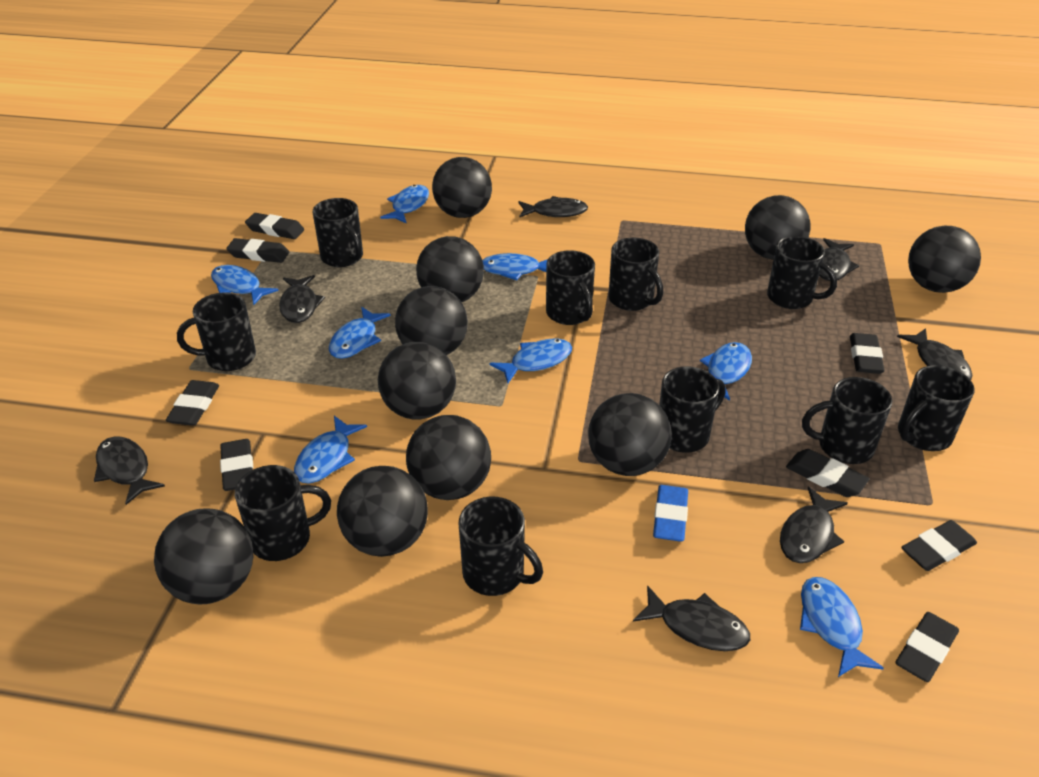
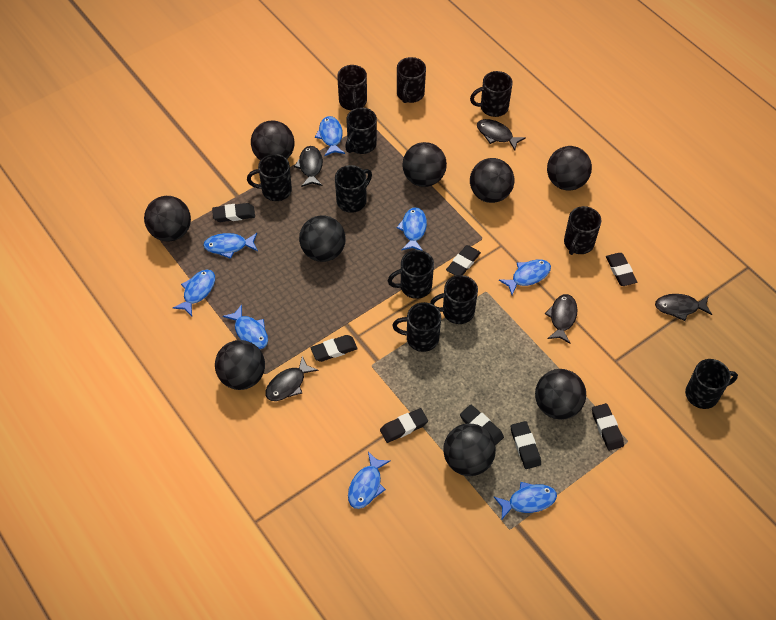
black ball: [154,509,254,604] [337,466,428,557] [378,342,456,420] [395,286,468,355] [406,415,491,500] [416,236,484,302] [432,157,492,218] [588,393,672,476] [745,195,810,260] [908,226,981,293] = 10 -> [144,196,191,242] [215,340,265,390] [251,120,294,160] [299,215,346,262] [402,142,447,187] [443,424,496,476] [470,158,514,203] [535,369,586,420] [547,146,592,191] = 9
black fish: [94,436,165,505] [279,275,325,323] [518,196,588,218] [633,585,750,651] [780,487,848,563] [819,238,859,281] [897,328,973,380] = 7 -> [265,356,319,401] [294,146,323,187] [477,119,526,151] [545,294,578,343] [655,294,712,321] = 5
black mug: [177,292,256,371] [235,465,331,561] [313,198,363,267] [458,497,543,596] [546,250,595,325] [608,237,663,311] [659,367,726,453] [767,236,837,309] [802,377,892,464] [898,365,975,451] = 10 -> [247,154,292,201] [335,165,372,213] [337,65,367,111] [345,108,377,154] [388,250,434,299] [392,302,441,352] [397,57,426,103] [430,275,478,324] [470,71,513,117] [564,206,601,255] [685,359,738,409] = 11
blue eraser: [653,485,688,542] = 1 -> none = 0

